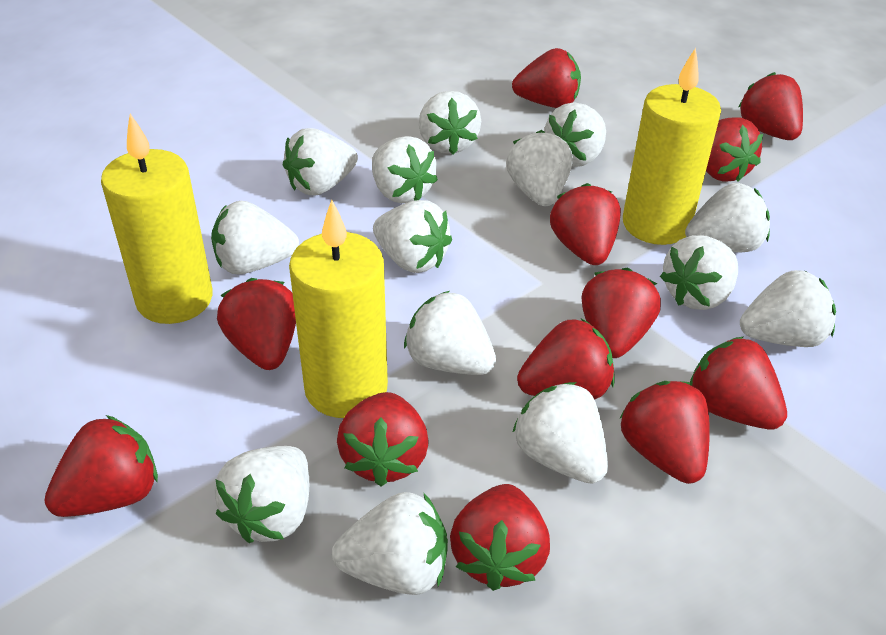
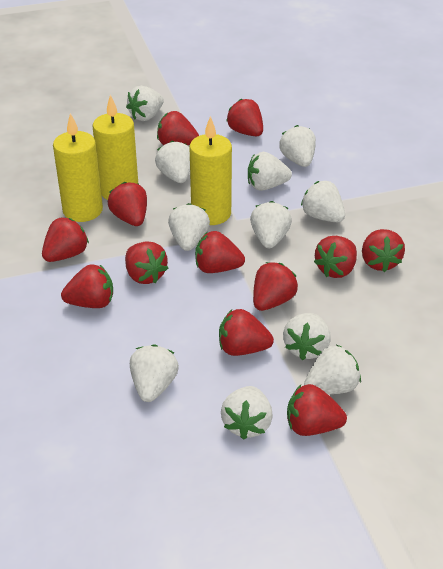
white strawberry: [211,201,299,275] [215,446,309,543] [283,128,358,196] [332,492,448,595] [372,136,438,203] [373,200,452,273] [404,291,496,375] [419,91,481,155] [506,130,572,206] [512,382,608,483] [545,102,606,167] [660,235,738,310] [685,183,770,252] [740,270,836,347] = 14 -> [126,86,164,121] [130,344,179,402] [155,141,190,183] [168,203,210,251] [221,386,273,440] [248,152,292,191] [250,201,292,248] [279,125,316,167] [283,313,331,360] [301,181,345,222] [304,344,361,394] = 11

